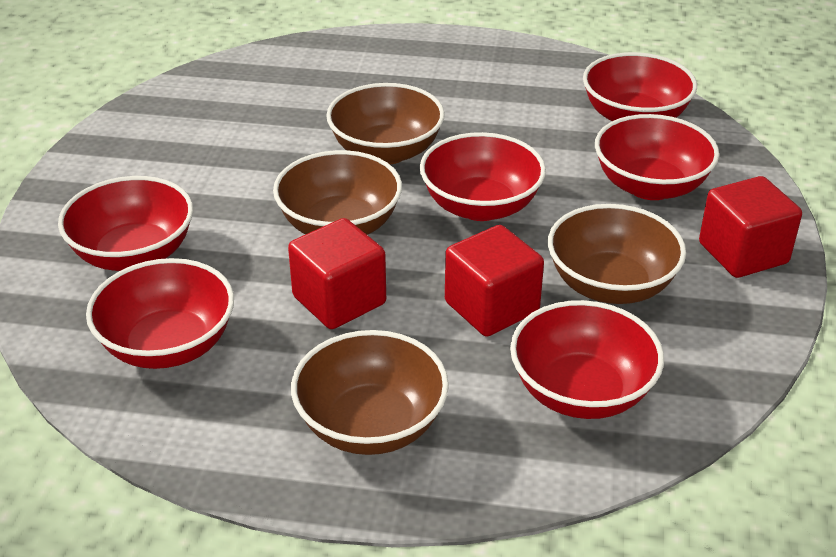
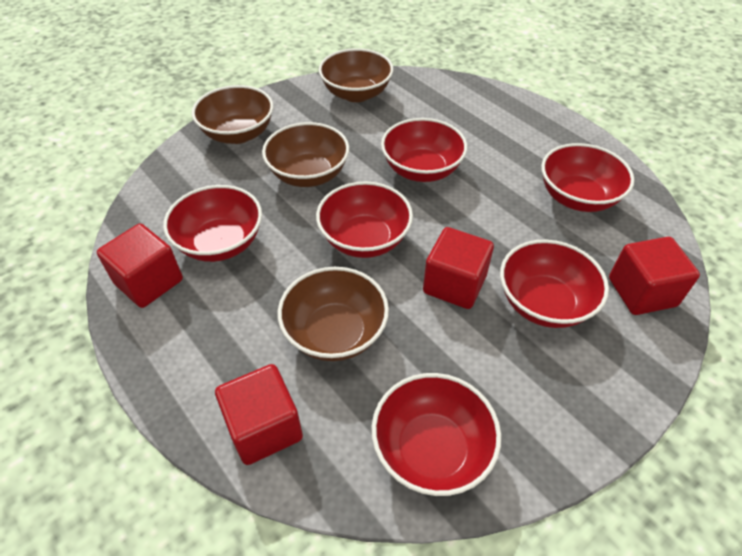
red cube: [288,218,386,329] [445,225,544,336] [699,176,802,278] = 3 -> [97,224,183,308] [215,364,303,465] [423,227,494,309] [609,237,700,315] = 4

